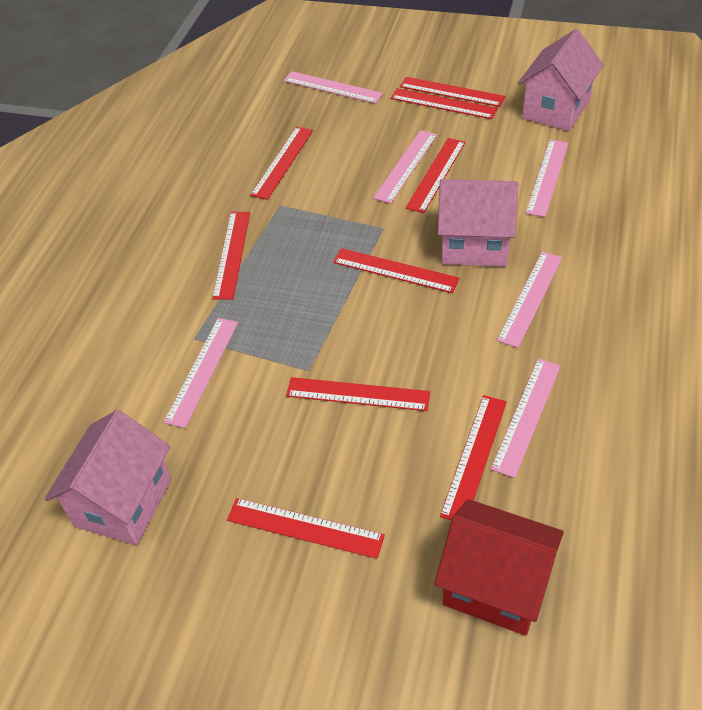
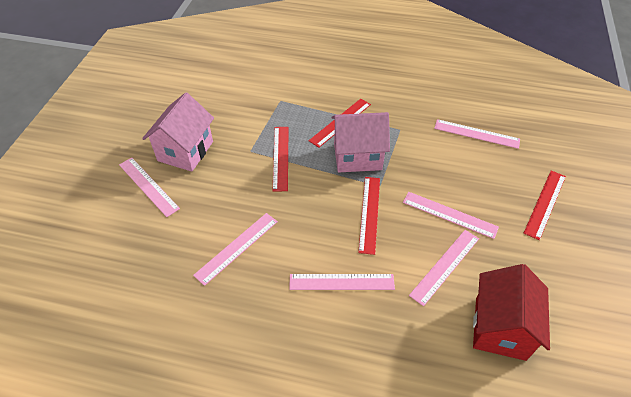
pink house: [45,410,172,545] [437,179,518,267] [518,29,604,131] = 3 -> [142,93,214,171] [331,112,390,172] = 2
red ruler: [212,212,250,300] [227,498,385,559] [250,127,313,200] [286,377,430,411] [333,248,460,293] [391,88,498,119] [400,77,505,107] [406,138,465,213] [440,395,507,521] = 9 -> [273,127,289,192] [309,99,371,148] [358,177,380,255] [524,171,566,240] = 4

